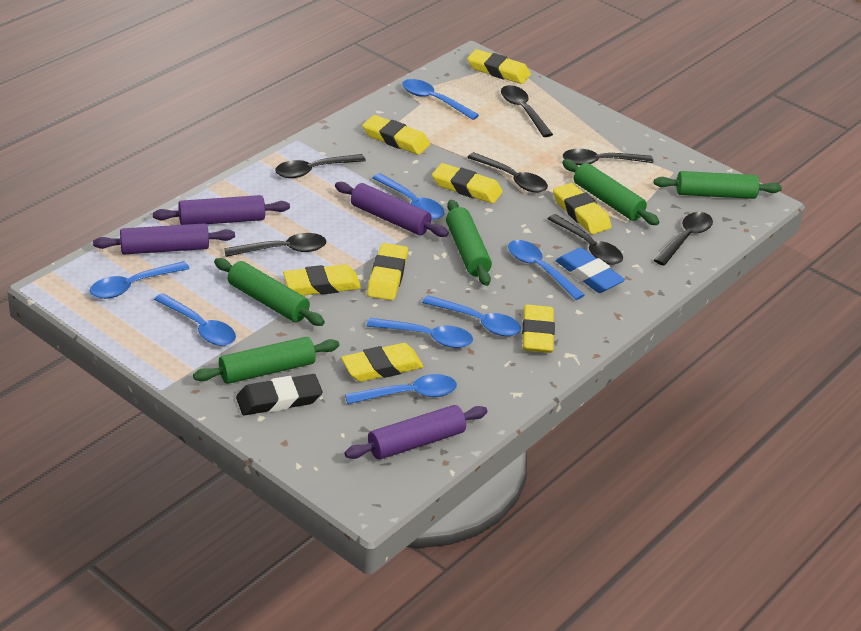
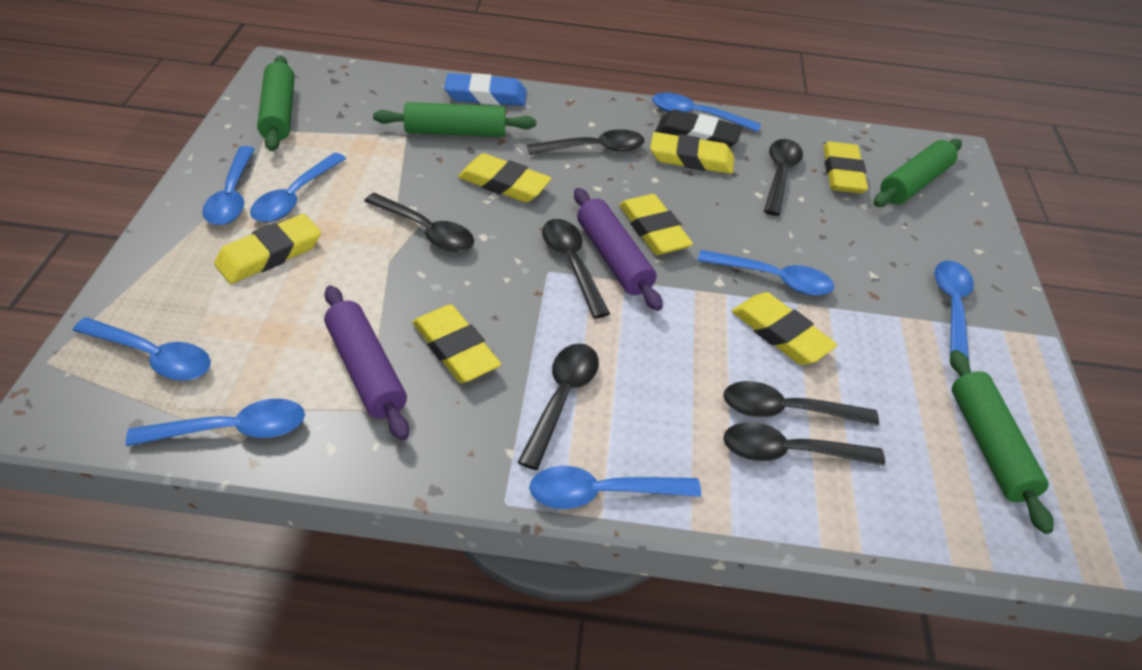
green rolling pin: [193,337,339,384] [214,258,325,326] [446,200,492,286] [562,159,659,225] [654,171,782,199] = 5 -> [257,56,295,151] [373,102,536,137] [874,139,962,207] [950,350,1054,534] = 4
purple rolling pin: [93,223,235,254] [153,195,290,225] [335,182,449,237] [345,405,487,459] = 4 -> [324,285,409,440] [574,188,663,311] = 2
yellow eraser: [283,264,361,296] [341,343,424,382] [362,115,430,155] [367,243,408,300] [432,163,503,204] [467,49,531,84] [522,305,555,353] [553,183,612,234] = 8 -> [214,214,321,284] [412,304,501,383] [458,153,552,202] [619,194,693,255] [650,132,734,174] [732,292,837,365] [823,142,868,193] = 7

